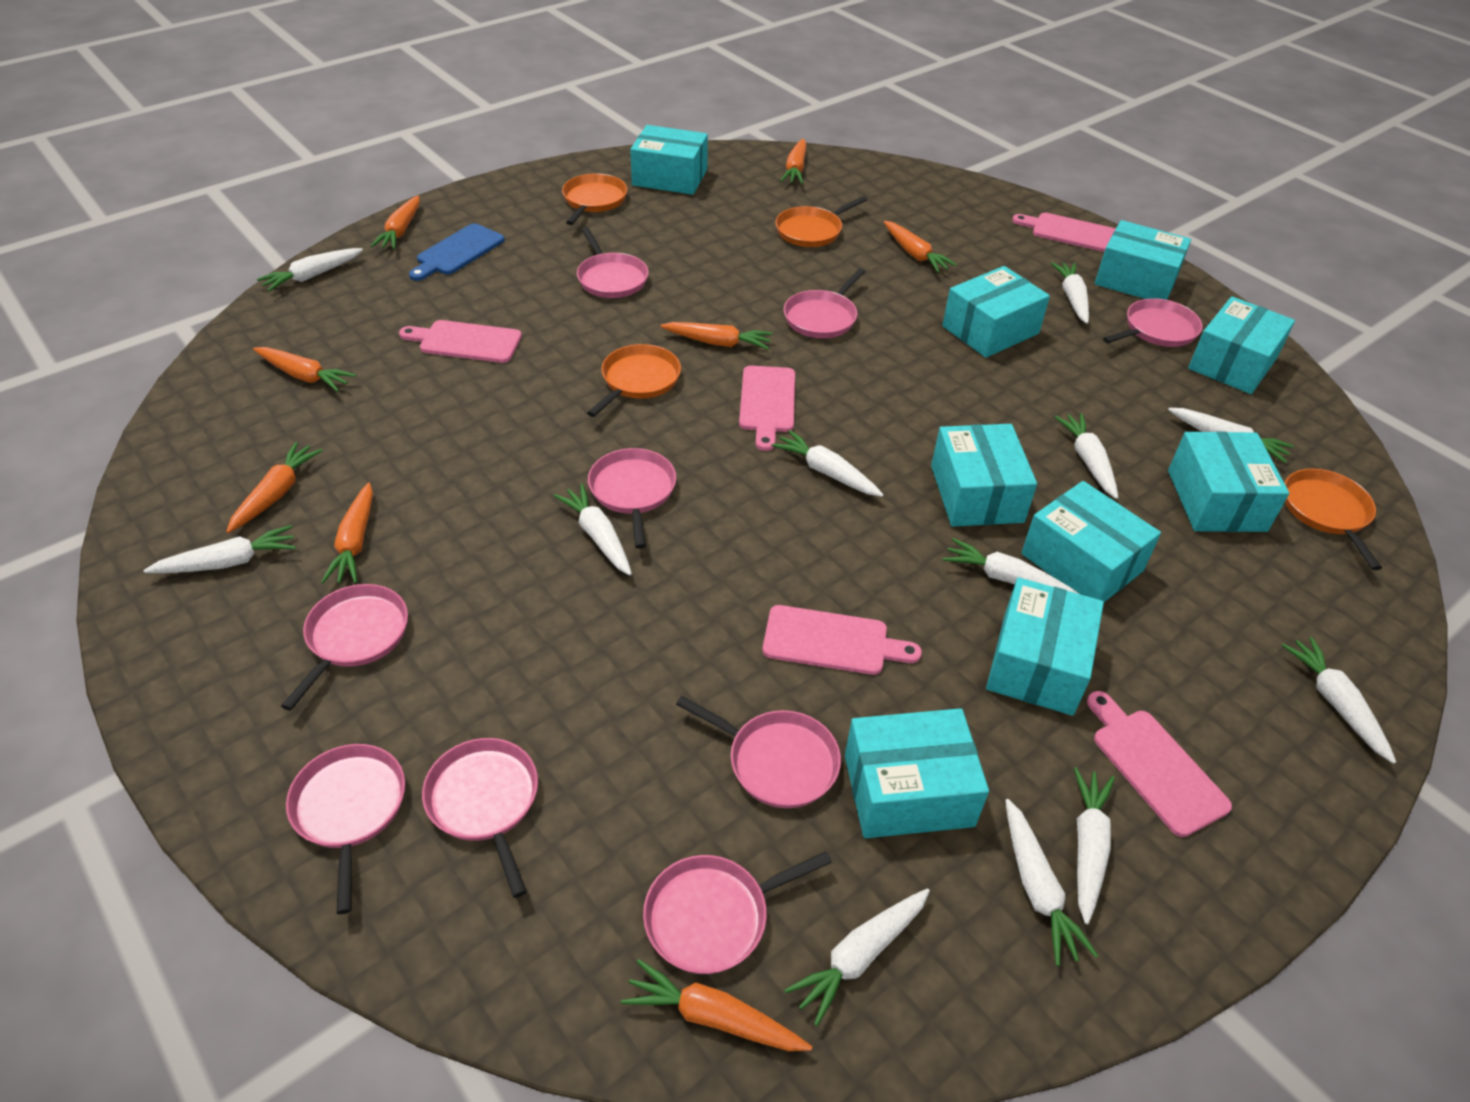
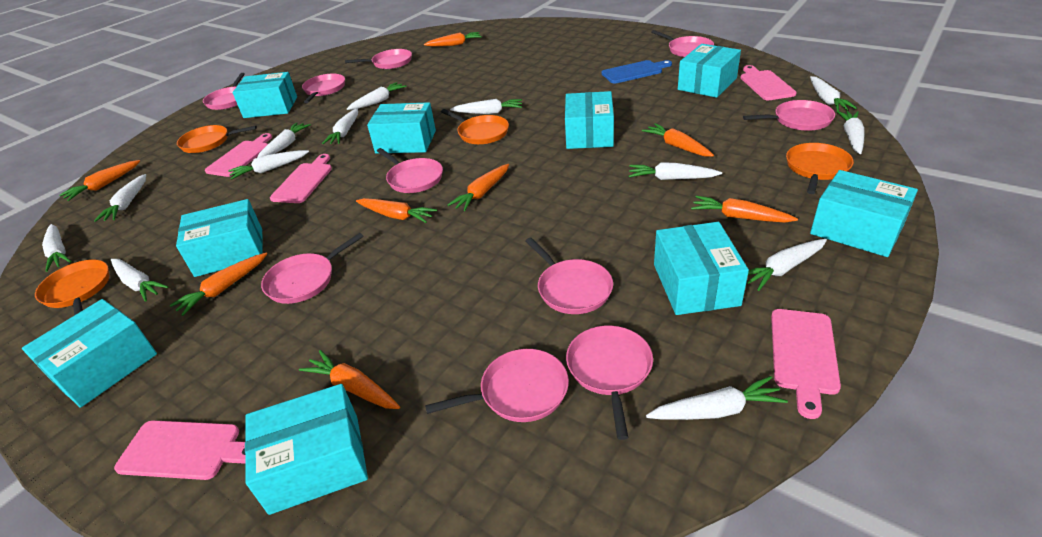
pink pan: [281,584,408,711] [286,744,405,914] [422,738,538,898] [577,227,649,298] [588,448,676,549] [643,851,832,974] [676,696,841,808] [784,268,866,338] [1103,298,1203,347] = 9 -> [203,73,245,110] [261,233,364,304] [302,74,345,103] [345,49,412,69] [377,148,443,193] [425,349,569,422] [525,237,613,314] [566,326,653,440] [651,30,714,57] [743,100,835,131] = 10
white carrot: [143,525,296,573] [257,248,363,292] [554,484,632,575] [771,430,884,497] [784,888,930,1026] [943,538,1079,594] [1005,799,1098,966] [1051,262,1089,324] [1055,413,1118,499] [1074,767,1115,925] [1168,408,1293,463] [1282,637,1396,764] = 12 -> [42,224,71,272] [94,174,146,222] [111,259,169,302] [228,150,309,180] [257,123,311,158] [322,108,358,144] [347,82,406,110] [450,99,522,114] [629,163,722,180] [646,376,788,420] [747,239,827,291] [810,76,857,111] [836,111,865,154] = 13

